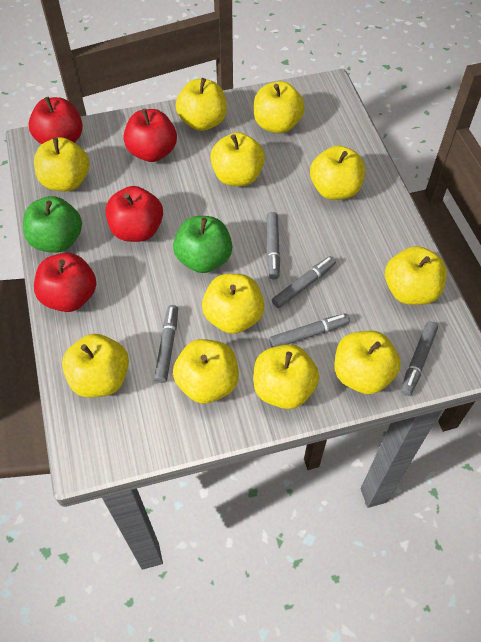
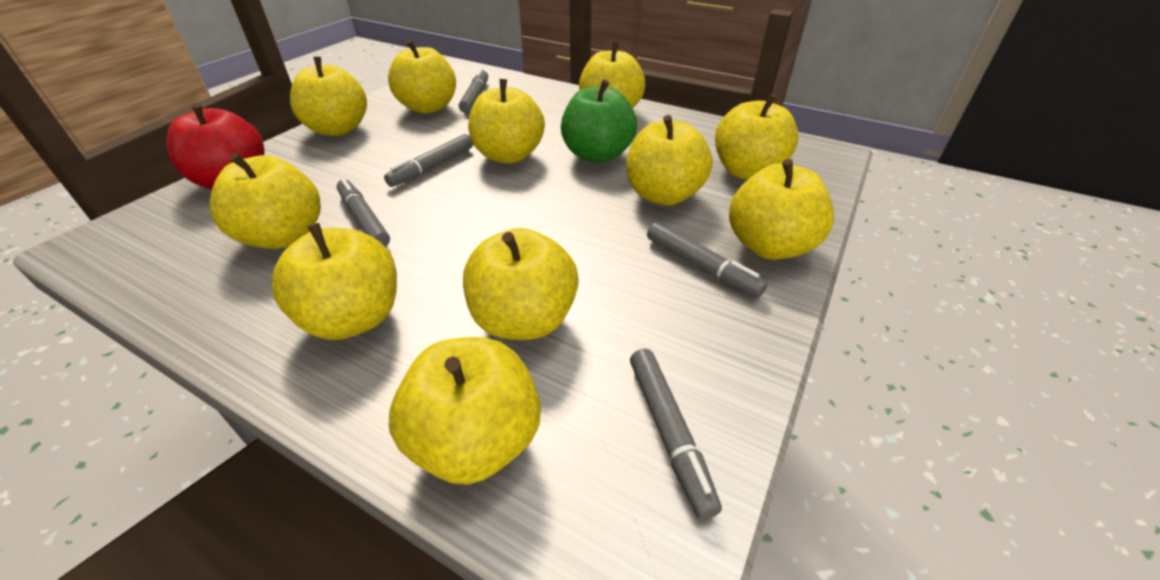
green apple: [23,196,82,253] [173,216,232,273] = 2 -> [561,79,637,163] = 1
red apple: [28,97,83,144] [34,253,96,312] [105,186,163,242] [123,109,177,162] = 4 -> [166,102,264,189] = 1

